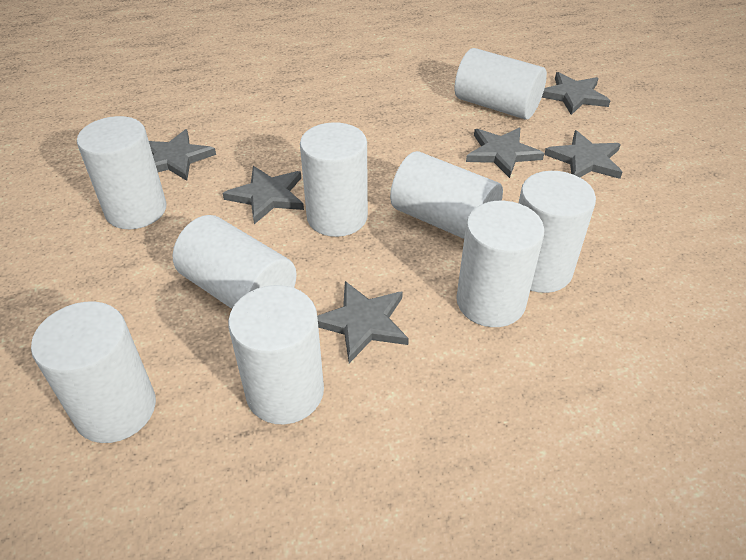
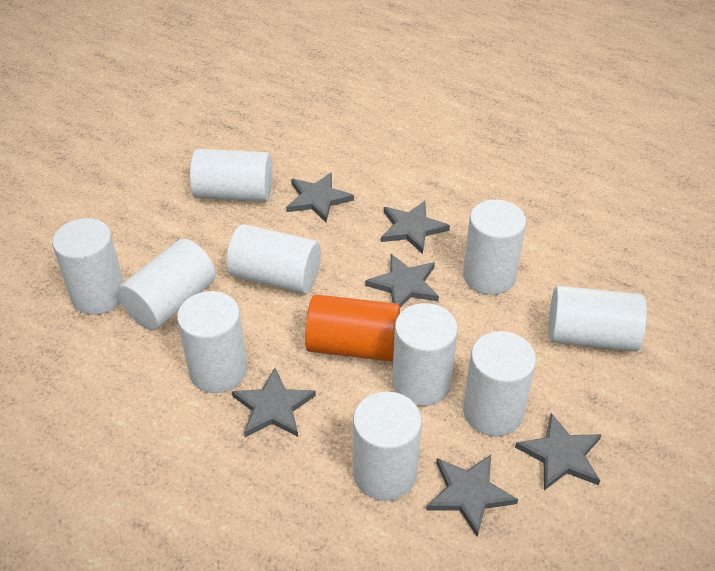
orange cylinder: none = 0 -> [305,294,400,361] = 1
white cylinder: [31,301,156,443] [77,116,167,229] [173,215,297,309] [228,285,324,424] [300,122,368,237] [390,151,503,239] [455,48,547,120] [456,201,544,327] [519,171,596,293] = 9 -> [52,218,124,315] [118,239,216,330] [177,291,247,393] [190,149,272,202] [226,224,321,294] [353,392,422,501] [392,303,458,406] [463,200,526,295] [463,331,536,436] [549,286,647,351] = 10

